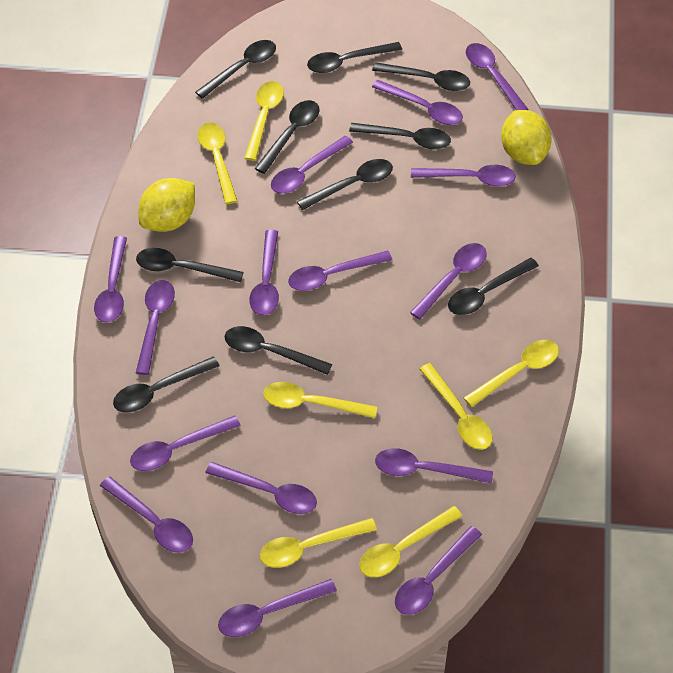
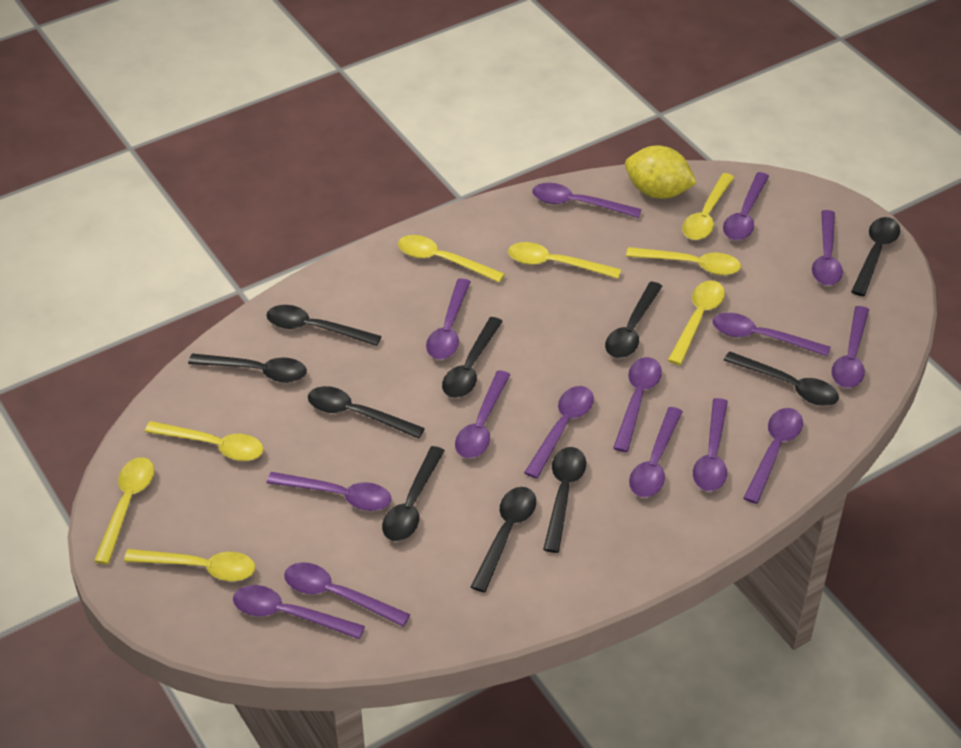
yellow lemon: [138,178,195,232] [501,110,551,165] = 2 -> [625,145,697,199] = 1
yellow spoon: [197,123,237,204] [244,81,284,161] [260,518,377,568] [263,382,377,418] [359,506,462,577] [420,363,493,450] [464,340,559,407] = 7 -> [94,457,154,564] [124,549,255,581] [145,421,264,461] [398,235,505,283] [508,242,621,279] [626,247,741,275] [668,281,725,365] [682,173,734,240] = 8

